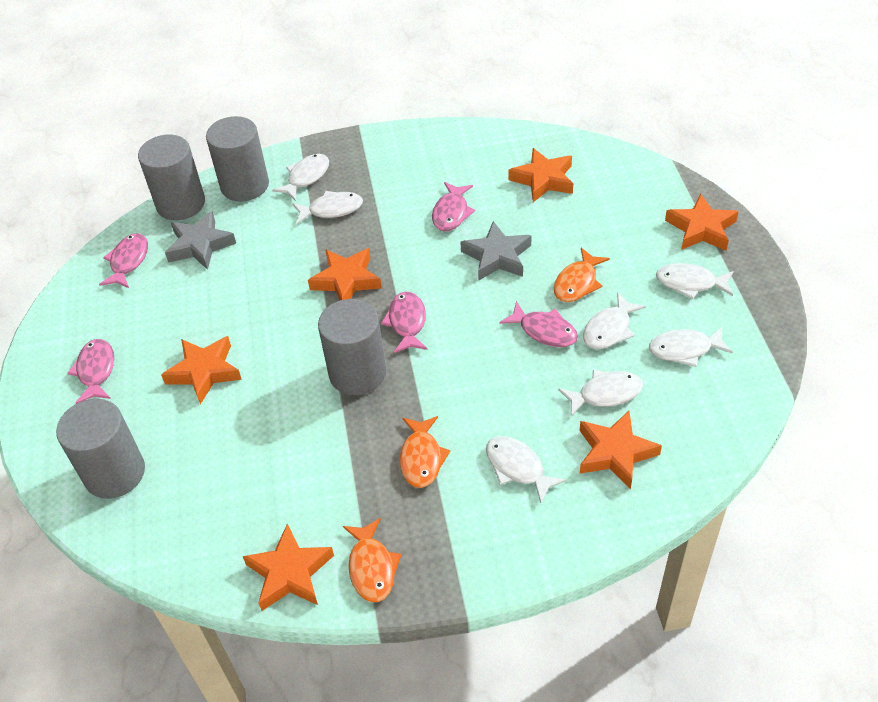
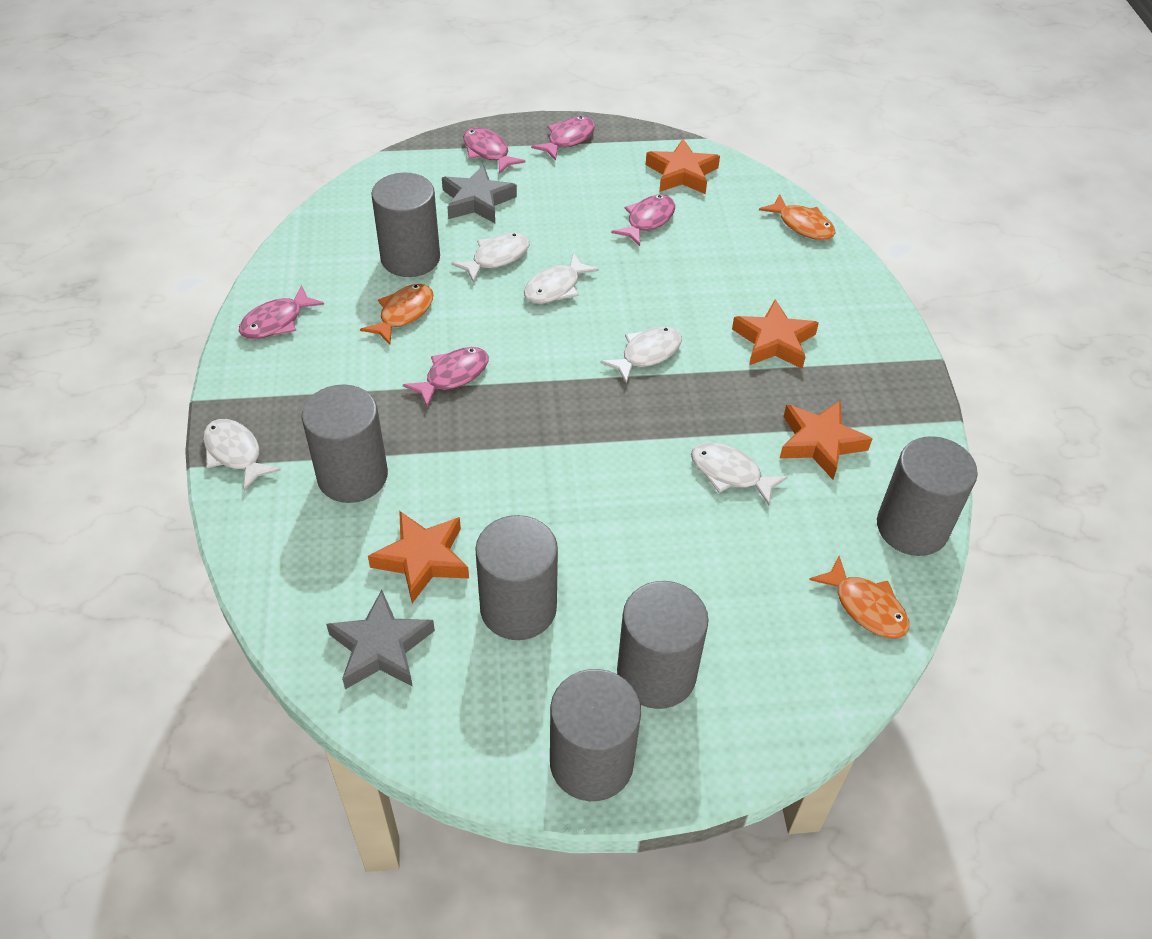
grey cylinder: [56,399,145,499] [138,135,205,220] [206,116,269,202] [318,299,386,395] = 4 -> [302,385,388,503] [371,173,440,277] [475,515,558,640] [550,669,641,801] [617,581,708,709] [877,436,978,556] = 6
orange star: [161,336,242,404] [243,524,334,611] [308,248,382,300] [508,148,573,202] [580,411,662,490] [665,194,739,251] = 6 -> [368,511,469,603] [646,139,720,194] [732,299,819,369] [780,401,873,480] = 4
white fish: [272,154,329,201] [292,191,363,224] [486,436,566,503] [558,370,643,417] [583,292,646,349] [649,326,733,367] [656,263,734,299] = 7 -> [203,419,281,491] [451,233,529,283] [524,253,599,304] [600,326,682,384] [691,442,788,505] = 5

